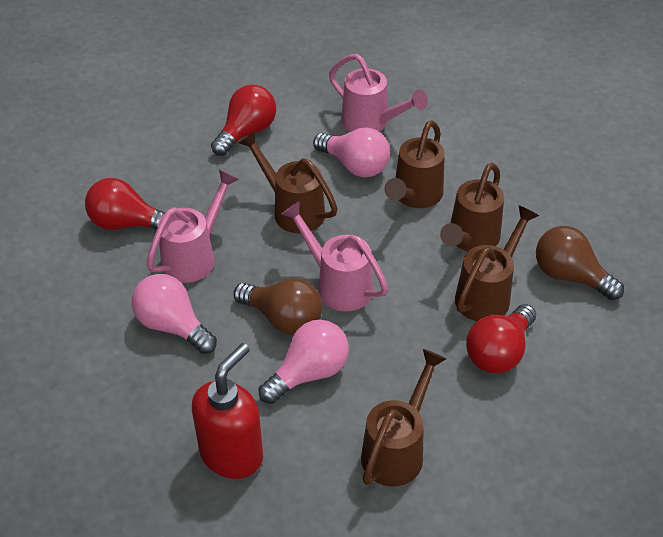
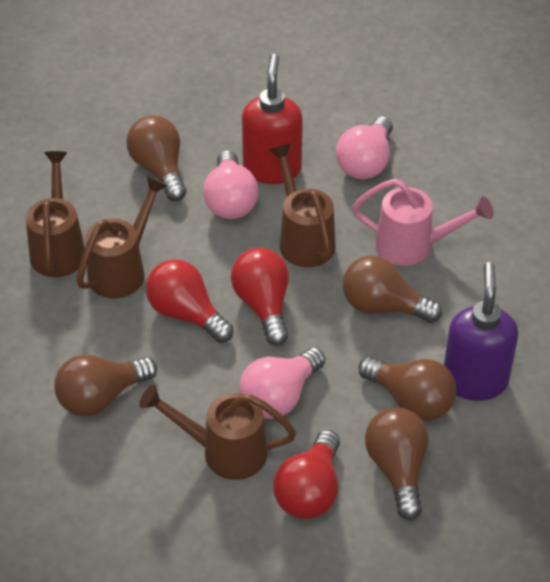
brown light bulb: [234,278,322,335] [536,226,624,300] = 2 -> [54,355,157,416] [126,115,187,201] [343,255,442,323] [358,357,457,421] [365,407,429,520] = 5
brown watering can: [239,131,338,234] [361,349,446,487] [385,120,445,208] [440,163,504,251] [455,205,539,321] = 5 -> [26,151,85,277] [76,176,168,298] [139,385,296,480] [269,144,335,267] = 4
pink watering can: [147,169,239,283] [281,201,388,311] [329,54,428,132] = 3 -> [352,179,494,266] = 1
purple soap dispenser: none = 0 -> [444,262,518,401] = 1

